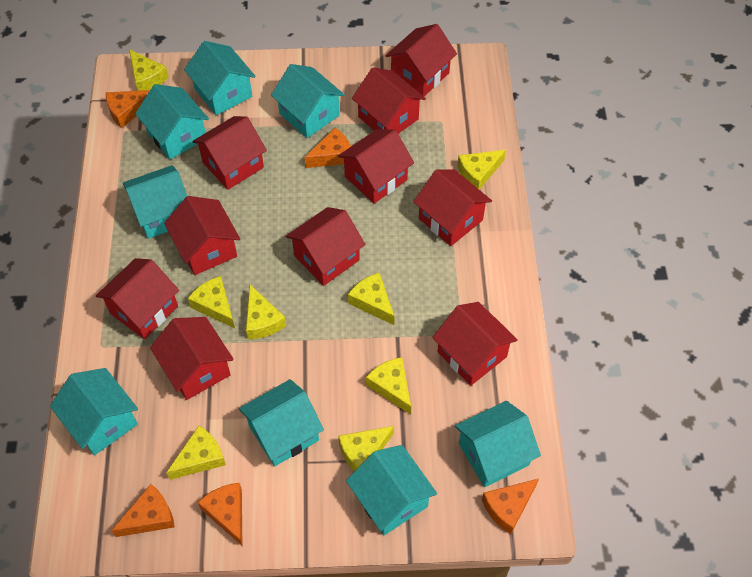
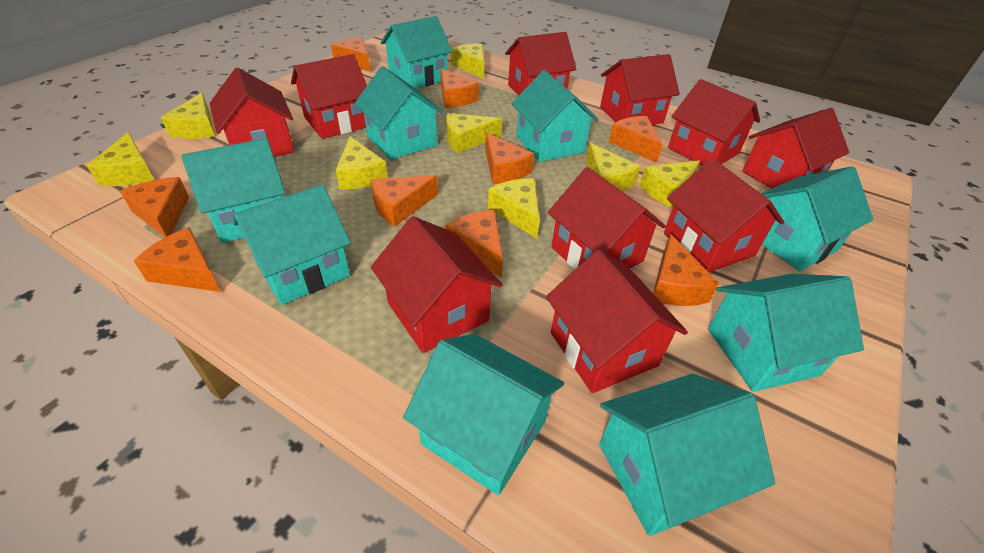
orange cheese: [106,90,150,128] [111,484,175,537] [198,483,242,545] [304,128,351,168] [482,479,539,534] = 5 -> [120,177,189,237] [134,227,221,292] [331,37,371,72] [371,175,438,227] [441,68,479,108] [445,210,503,278] [485,133,534,184] [609,116,663,163] [653,234,719,306] = 9
turquoise house: [50,368,138,456] [123,165,187,239] [135,84,209,159] [184,41,256,115] [239,379,324,467] [271,64,345,138] [346,445,437,535] [455,401,541,487] = 8 -> [181,138,286,243] [233,184,351,305] [355,66,444,160] [381,16,453,89] [403,334,564,495] [512,70,599,162] [599,374,775,536] [708,274,864,392] [761,166,873,271] = 9

